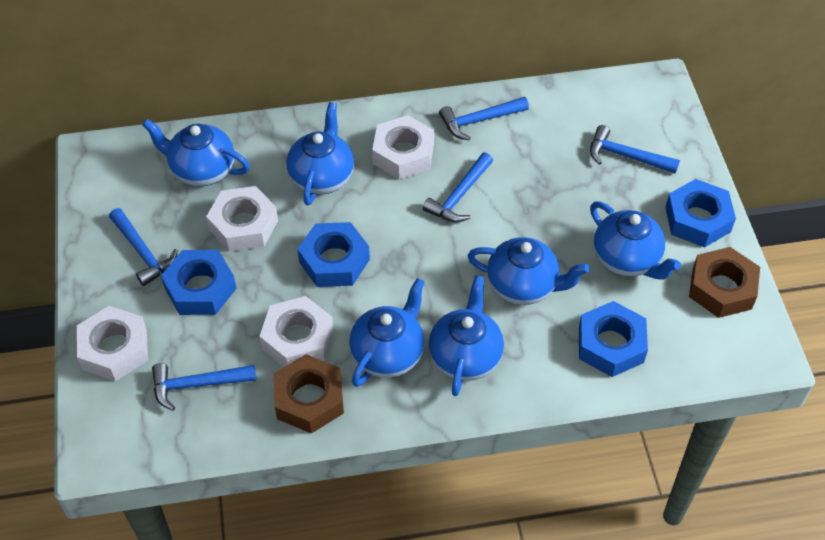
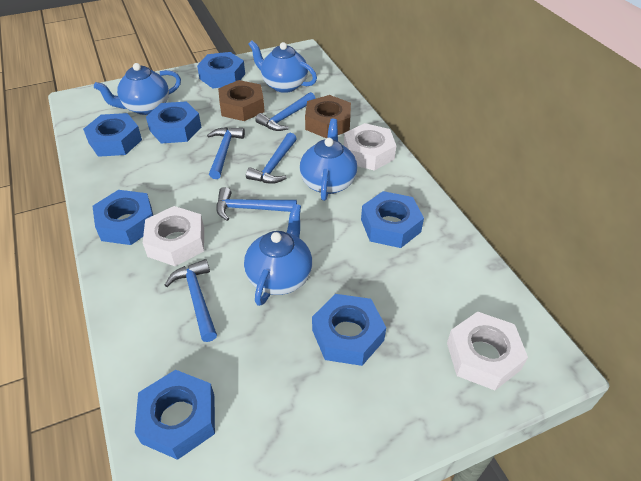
blue nut: [161,250,237,315] [297,222,370,287] [579,301,648,377] [665,179,736,248] = 4 -> [83,113,142,157] [92,190,153,245] [135,370,215,460] [146,101,201,144] [197,52,245,88] [312,294,386,366] [361,191,424,248] = 7
blue teapot: [142,119,250,186] [286,102,354,205] [349,278,425,387] [429,275,504,396] [468,237,589,305] [590,201,681,280] = 6 -> [94,63,181,115] [244,204,312,306] [249,40,317,93] [300,119,357,201] = 4
white nut: [77,306,148,381] [206,186,278,252] [260,296,334,367] [372,115,434,180] = 4 -> [143,206,204,266] [344,123,396,171] [447,312,528,390] = 3

